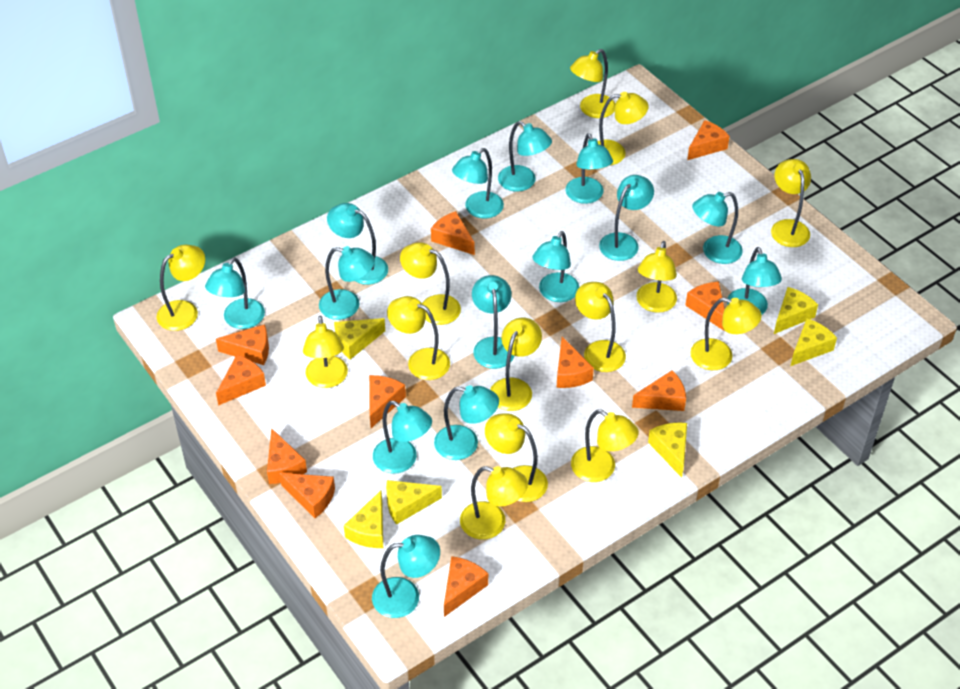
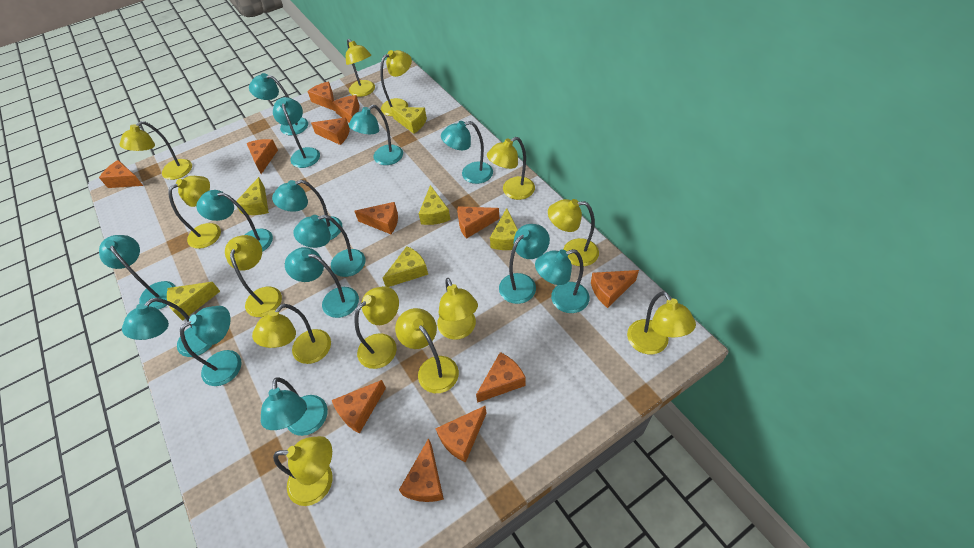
orange cheese: [216,324,269,365] [216,355,266,406] [267,428,307,484] [279,473,335,518] [369,375,406,428] [431,211,475,255] [444,556,488,617] [556,337,594,388] [632,370,686,411] [685,282,725,331] [687,120,730,160] = 11 -> [99,160,143,188] [247,139,278,174] [307,82,335,111] [311,118,350,145] [332,95,360,123] [332,380,386,434] [355,202,398,234] [399,438,444,502] [435,406,487,463] [457,206,499,239] [476,352,526,403] [591,270,639,308] = 12
yellow lamp: [157,244,205,331] [303,316,348,388] [387,296,450,380] [400,242,461,325] [460,466,528,540] [485,413,548,502] [490,318,542,411] [570,49,616,118] [571,409,639,482] [575,282,626,372] [598,92,649,165] [636,241,677,313] [690,298,762,370] [771,159,811,247] = 14 -> [119,121,192,180] [168,176,221,249] [225,235,282,317] [252,304,331,364] [273,436,333,506] [346,39,375,97] [354,286,399,369] [380,50,412,116] [395,308,459,393] [437,278,478,340] [487,137,535,200] [548,199,599,266] [627,291,696,354] = 13

